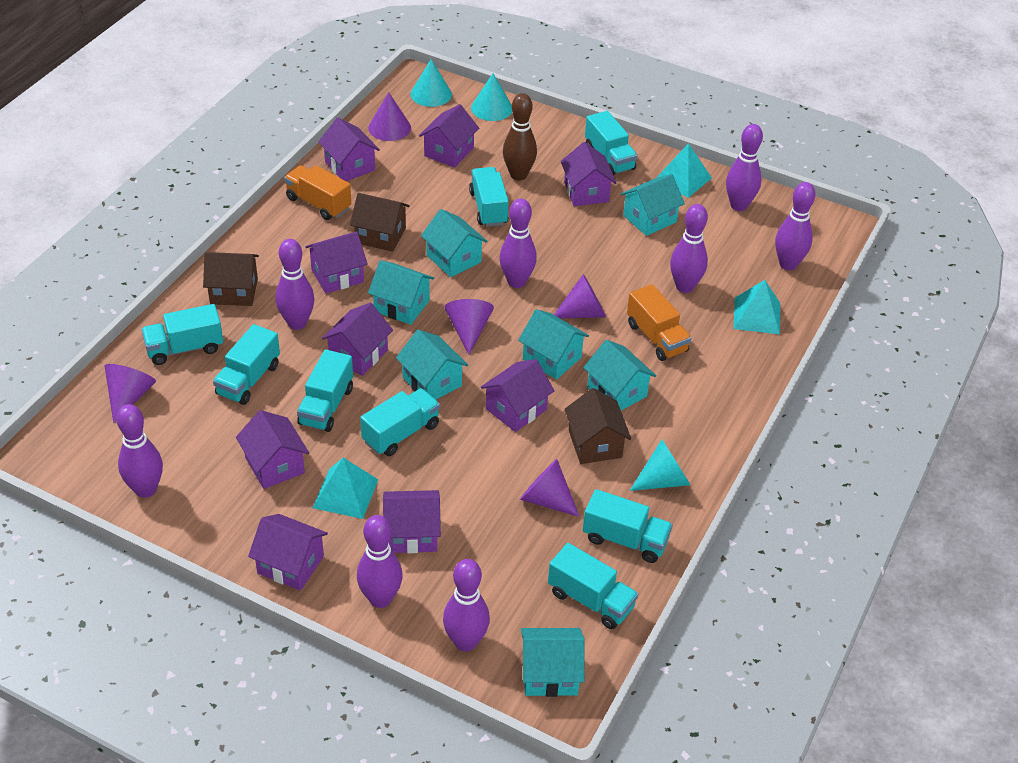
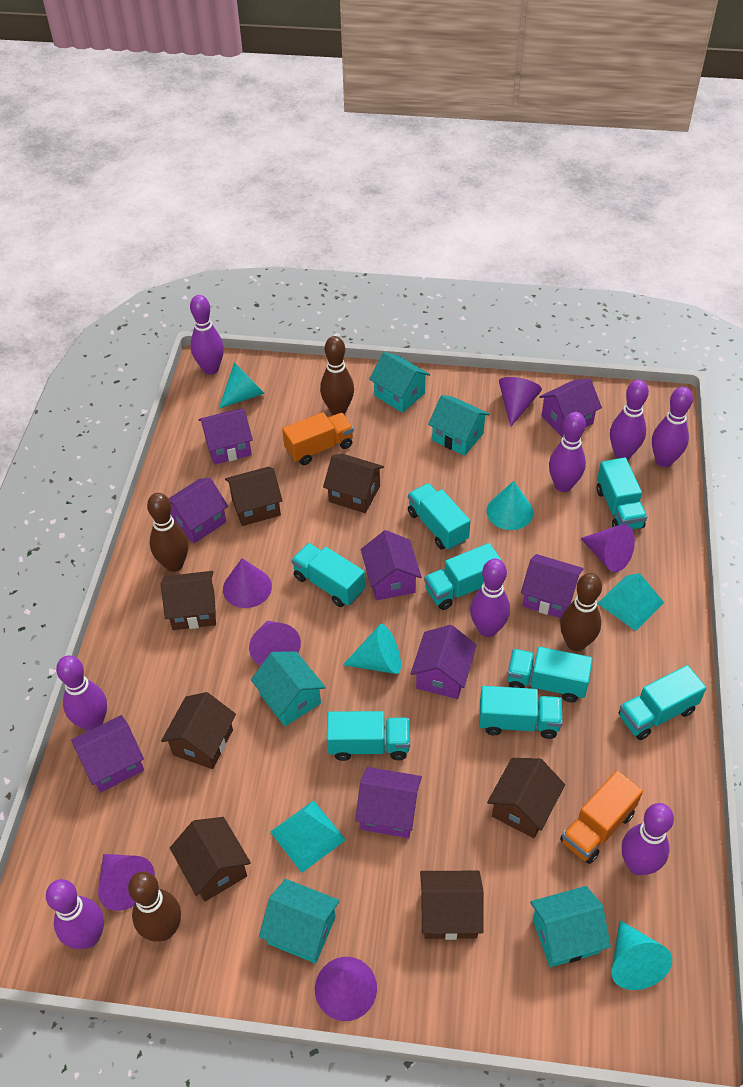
brown bowling pin: [503,93,537,180] = 1 -> [128,871,181,942] [147,493,188,572] [320,336,354,415] [560,573,602,651] = 4
brown house: [203,252,259,306] [350,193,410,252] [565,388,631,464] = 3 -> [161,571,216,630] [161,692,236,769] [170,817,251,902] [225,467,283,526] [323,454,384,513] [420,871,484,940] [487,758,565,838] = 7
purple cone: [105,364,156,423] [368,92,411,141] [444,299,494,355] [520,459,580,517] [554,274,606,319] = 5 -> [98,854,155,911] [223,558,272,608] [249,621,301,666] [315,957,377,1021] [499,377,542,426] [580,524,635,572] = 6
purple house: [236,410,309,489] [248,514,328,591] [305,231,367,293] [318,118,380,181] [321,303,393,376] [383,490,441,553] [419,104,479,168] [480,359,555,432] [561,142,616,206] = 9 -> [71,715,144,793] [168,478,228,543] [199,408,253,465] [355,767,422,838] [361,530,422,600] [410,625,477,699] [521,554,583,618] [539,378,602,438] = 8
turquoise cone: [411,59,452,107] [471,73,512,121] [630,440,690,491] = 3 -> [219,363,265,409] [343,624,401,674] [486,481,533,530] [612,920,672,990] = 4
turquoise house: [368,260,434,325] [396,330,468,399] [421,209,487,277] [518,309,589,380] [521,628,585,697] [583,340,656,410] [621,174,685,236] = 7 -> [251,651,326,726] [259,879,340,963] [369,352,430,413] [428,395,490,456] [530,886,611,967] = 5
turquoise pyramid: [313,458,378,519] [656,143,712,198] [733,280,780,335] = 3 -> [270,800,346,873] [597,573,664,631] = 2

